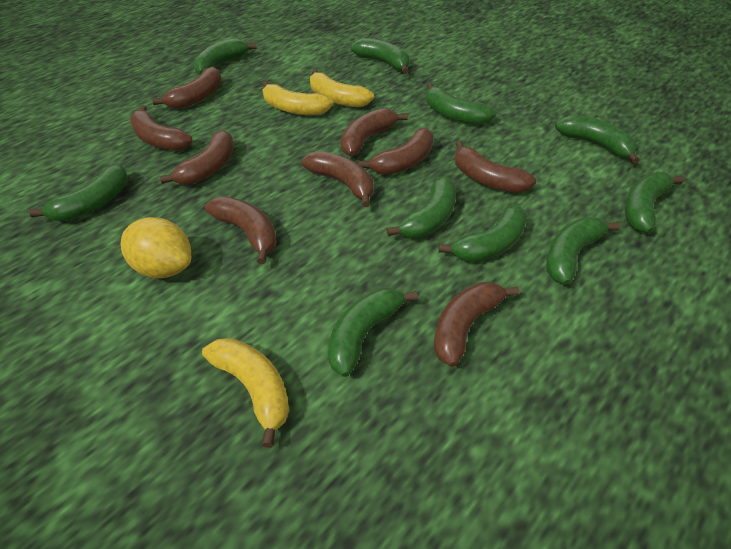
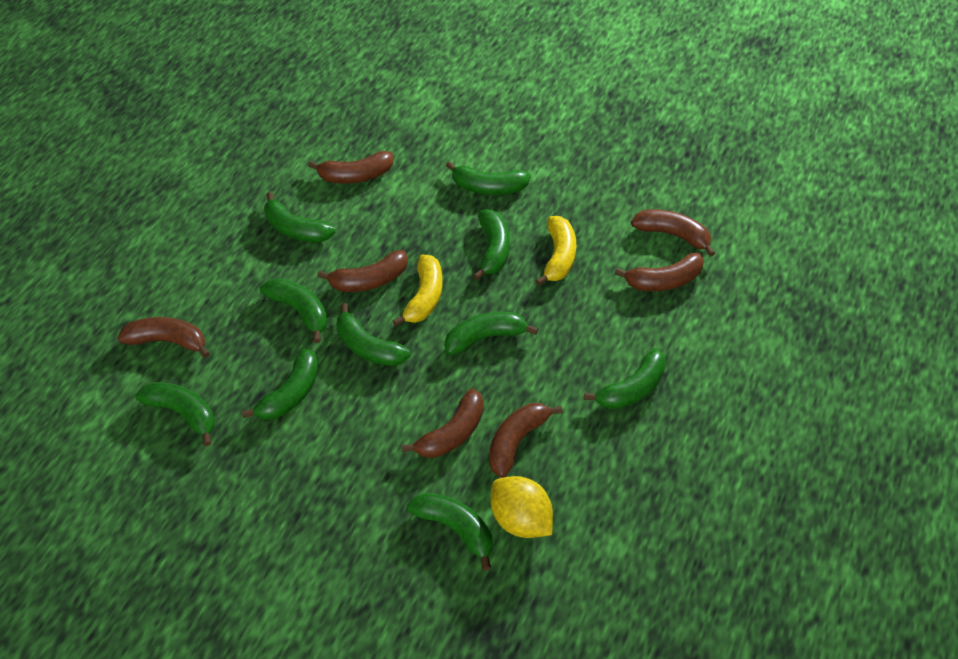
brown banana: [130,105,193,151] [152,66,222,109] [160,130,234,185] [205,196,277,264] [302,151,374,207] [341,108,408,156] [358,128,434,175] [434,282,519,367] [455,141,536,193] = 9 -> [117,317,210,358] [308,151,393,184] [317,250,408,292] [402,388,484,458] [489,403,563,478] [615,253,704,291] [631,209,715,257] = 7
yellow banana: [202,338,289,448] [262,81,333,115] [310,69,374,107] = 3 -> [393,255,442,326] [536,216,576,286] = 2

